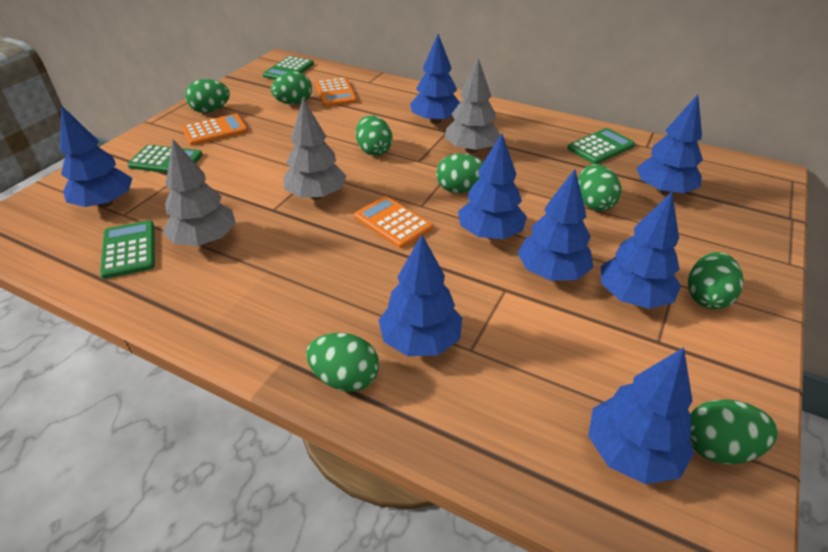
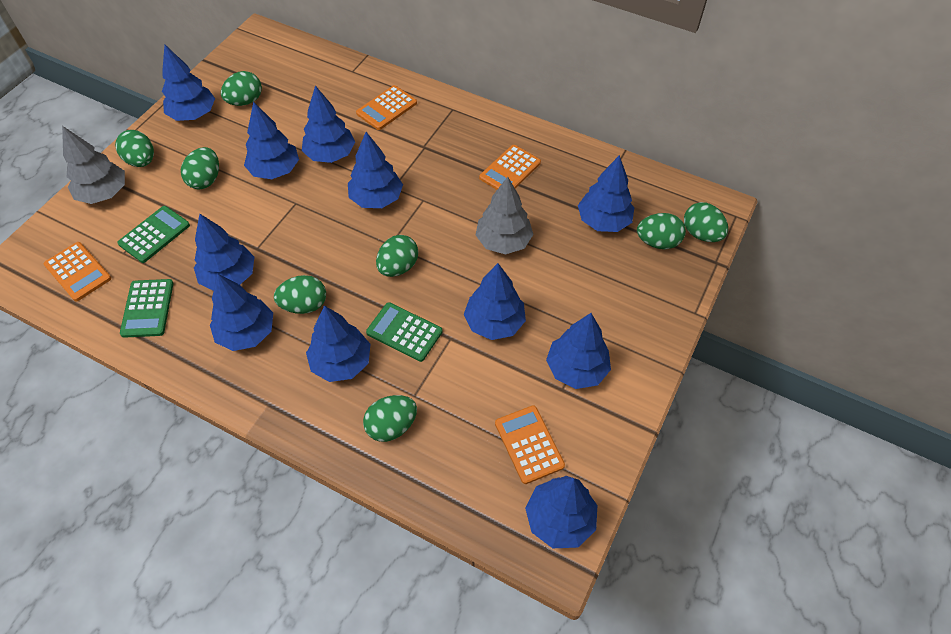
blue tree: [60,105,132,208] [379,235,462,356] [410,34,460,124] [458,133,527,239] [517,169,593,281] [588,347,694,484] [601,192,681,309] [636,94,703,195] = 8 -> [162,45,215,121] [194,214,254,291] [210,274,273,351] [244,102,299,179] [302,85,355,163] [306,306,371,382] [348,132,403,208] [464,263,526,340] [525,476,597,548] [546,313,611,389] [578,155,634,232] = 11
green calculator: [100,220,155,279] [127,145,203,173] [263,56,314,80] [567,128,635,164] = 4 -> [117,206,190,263] [120,279,173,338] [366,302,442,362] = 3
grey tree: [163,139,236,246] [283,99,346,200] [444,58,500,153] = 3 -> [62,126,125,204] [476,177,534,255] = 2
orange calculator: [182,114,248,146] [315,77,357,107] [354,196,433,248] = 3 -> [44,242,111,301] [356,85,417,130] [479,145,541,190] [495,406,565,484] = 4

